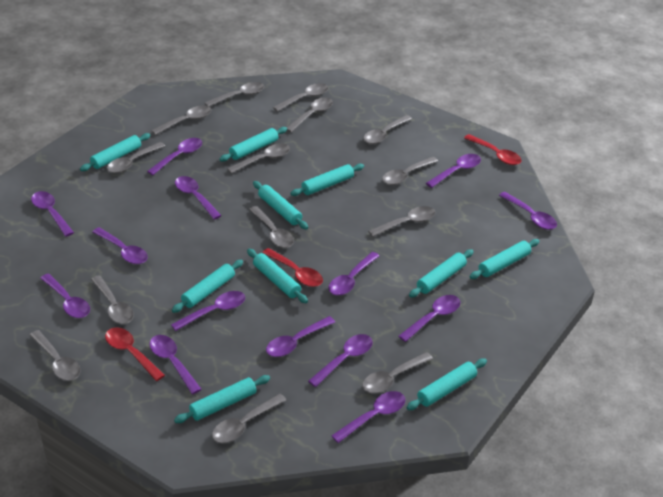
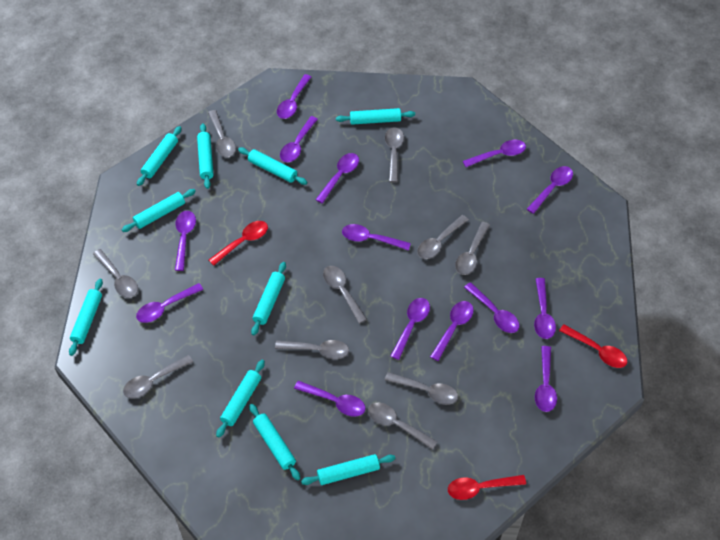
grey spoon: [30,330,81,381] [91,275,134,324] [107,142,165,173] [151,105,211,135] [205,82,264,107] [212,394,287,443] [227,144,290,174] [249,206,294,248] [273,83,328,112] [287,97,333,132] [362,352,433,393] [363,115,412,144] [368,206,435,237] [382,157,438,185] = 14 -> [93,249,138,298] [123,355,193,398] [208,110,236,157] [275,340,349,359] [323,266,367,324] [368,403,438,450] [385,127,404,182] [385,372,458,405] [417,215,469,259] [455,222,490,275] = 10

